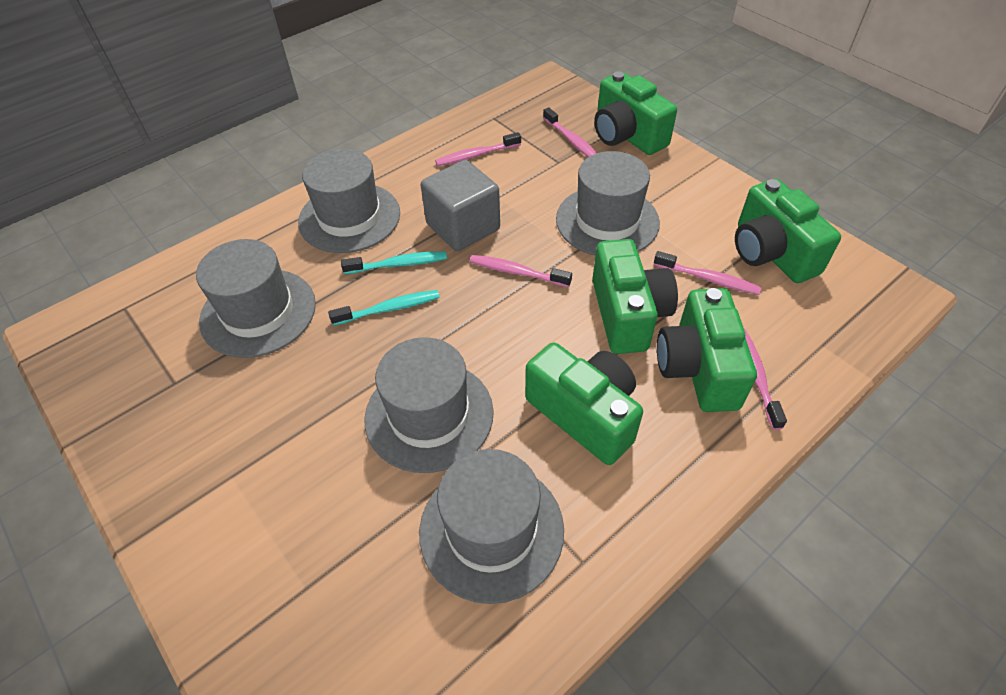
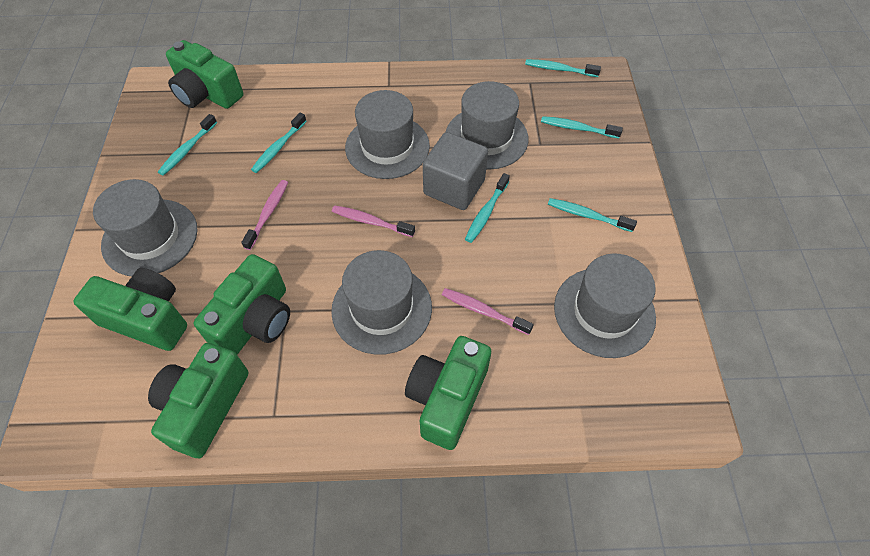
pink toothbrush: [435,132,521,166] [470,255,572,287] [543,107,597,157] [654,251,762,295] [744,328,787,430] = 5 -> [241,180,288,250] [332,205,415,237] [442,288,534,335] = 3
turquoise toothbrush: [328,290,440,326] [341,251,447,274] = 2 -> [158,114,217,176] [251,113,307,173] [465,173,510,243] [525,59,601,77] [541,116,623,138] [548,198,637,232] = 6

